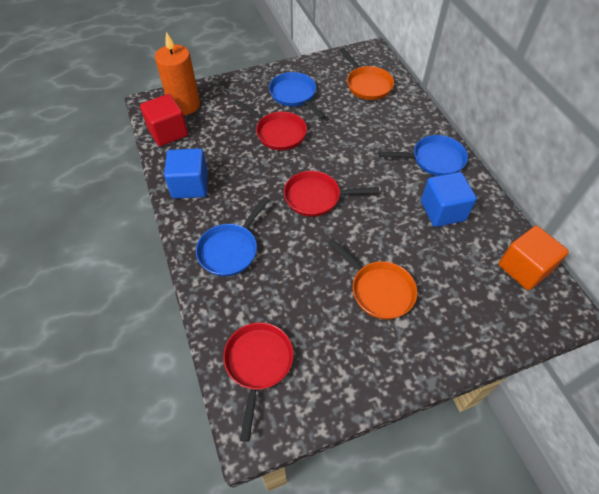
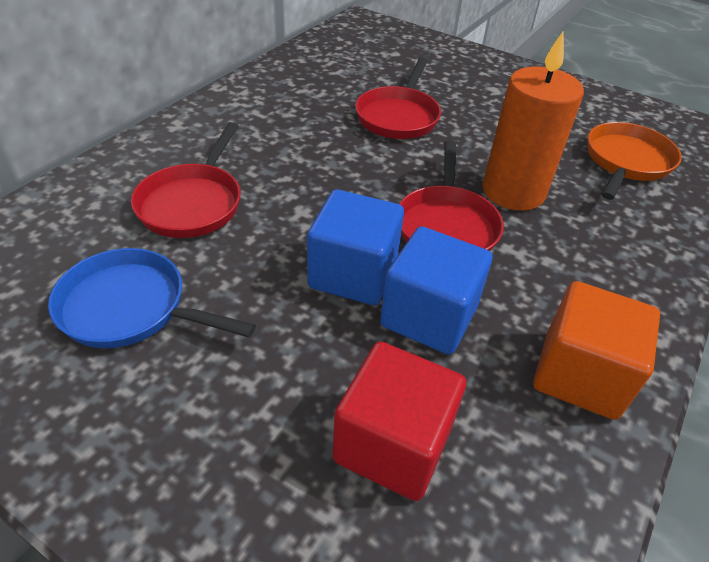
blue pan: [196,197,270,276] [269,72,326,119] [378,135,468,176] = 3 -> [48,248,256,348] = 1
orange pan: [328,239,417,319] [340,48,394,100] = 2 -> [588,122,682,200] = 1

